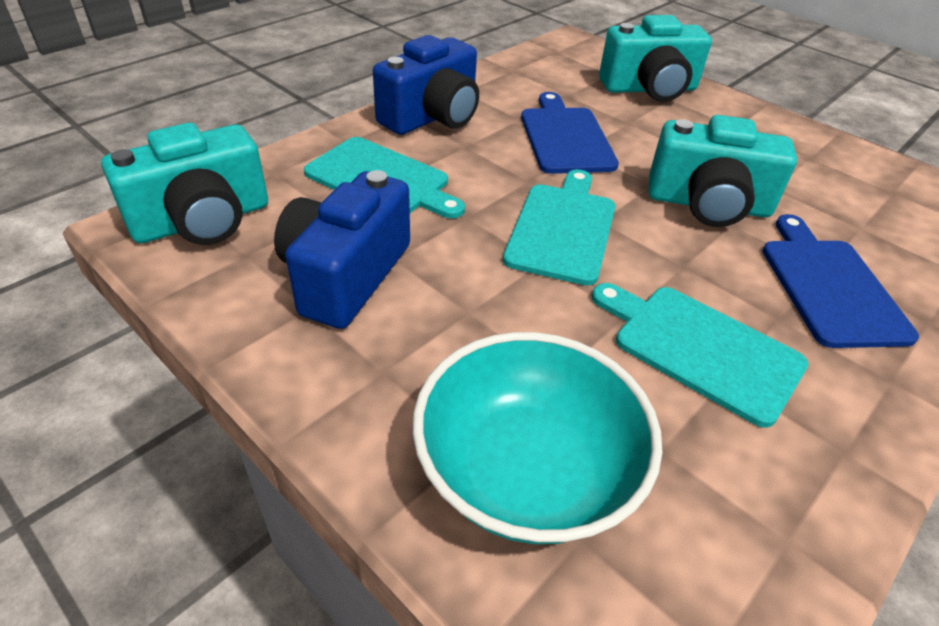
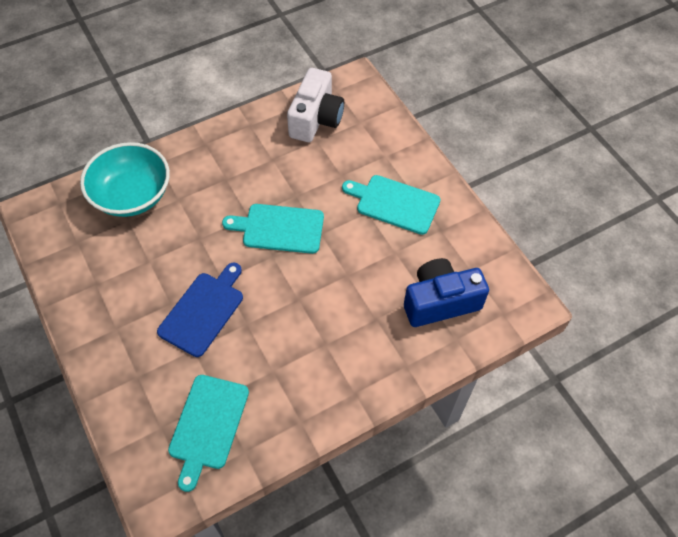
blue camera: [274,170,410,329] [373,35,479,135] = 2 -> [404,258,489,327] = 1
blue cutting board: [521,92,619,174] [763,214,919,348] = 2 -> [157,263,243,357] = 1
turquoise camera: [101,123,268,245] [599,15,712,102] [649,115,797,227] = 3 -> none = 0
white camera: none = 0 -> [287,68,344,142] = 1

